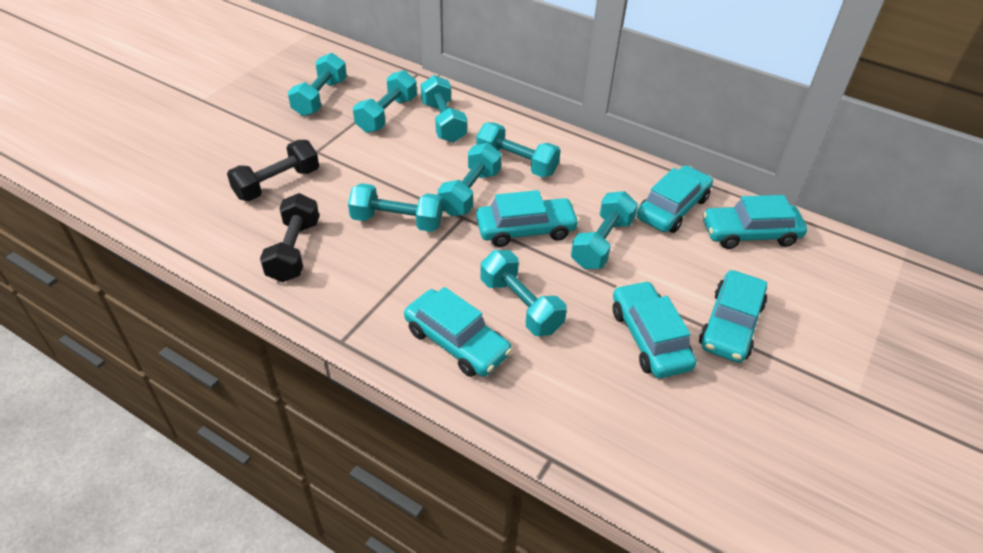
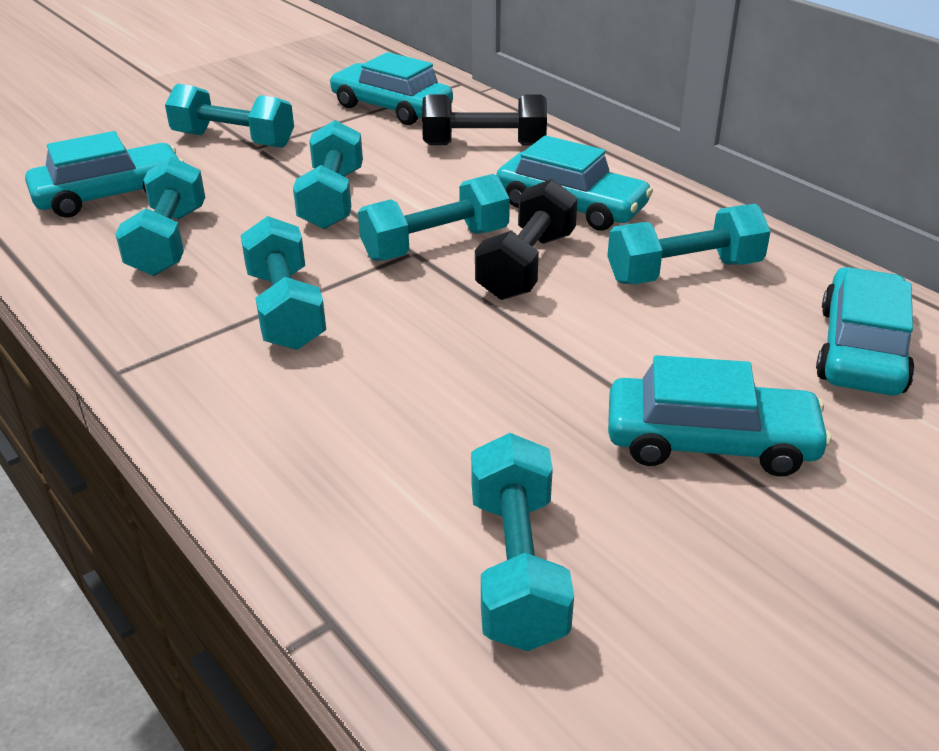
turquoise car: [404,287,512,377] [476,190,579,247] [613,281,696,378] [637,165,713,233] [699,270,767,363] [703,195,807,249] = 6 -> [25,131,184,218] [329,52,453,125] [496,135,653,231] [608,355,832,477] [816,267,915,396] = 5
turquoise dumbbell: [288,53,347,116] [348,183,443,232] [353,70,417,133] [420,75,467,142] [438,143,502,216] [476,122,561,177] [480,250,567,336] [571,191,638,269] = 8 -> [115,157,205,276] [165,84,294,148] [240,216,326,350] [293,120,363,229] [358,174,510,261] [471,433,574,651] [607,204,771,284] = 7

